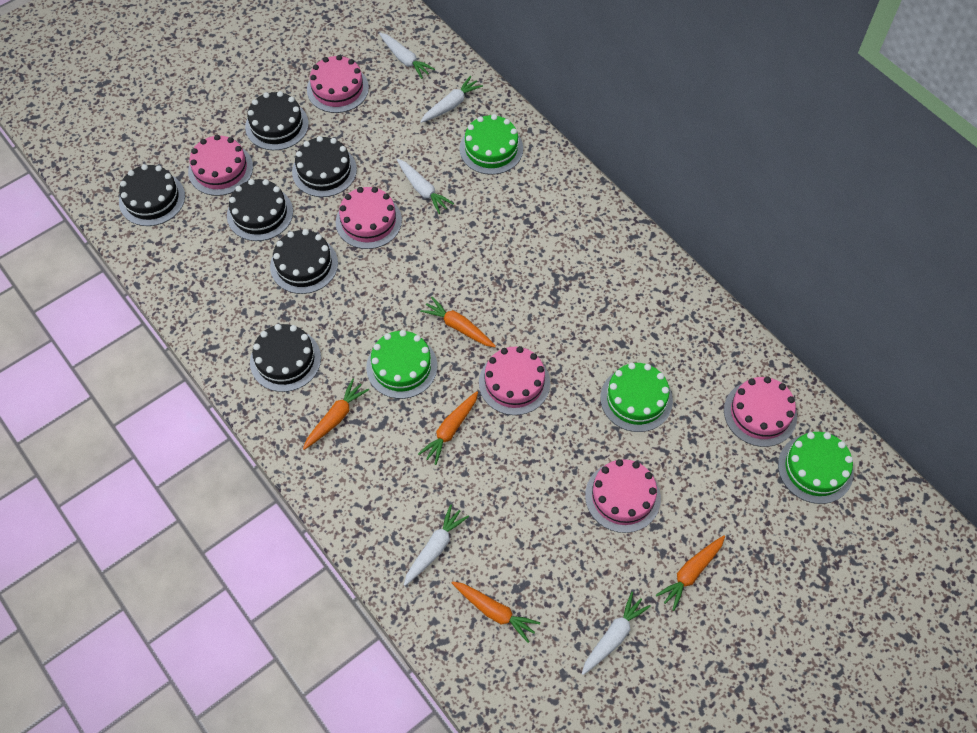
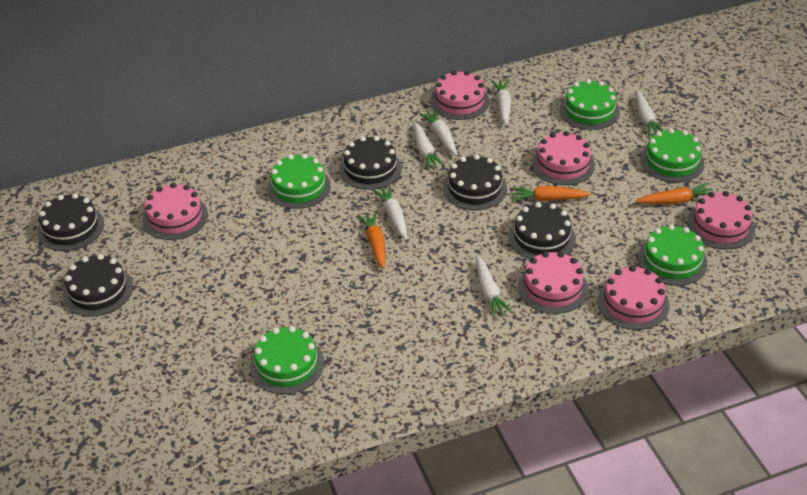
black cake: [119,164,185,226] [227,179,293,241] [245,91,309,150] [250,324,321,392] [270,229,338,294] [292,136,357,197] = 6 -> [37,193,104,251] [63,254,133,317] [339,136,402,190] [443,154,507,210] [508,202,576,259] = 5
green cake: [366,330,437,399] [460,114,523,175] [600,363,673,432] [778,432,853,504] = 4 -> [250,326,324,394] [267,154,331,209] [559,79,620,130] [638,224,708,286] [640,128,704,182] = 5
orange carrot: [303,379,369,450] [418,391,478,465] [420,297,496,347] [452,581,540,643] [656,535,725,611] = 5 -> [357,211,385,269] [511,186,591,201] [636,183,712,204] = 3
white carrot: [379,33,435,79] [397,159,454,214] [404,504,469,586] [420,76,483,123] [582,592,651,675] = 5 -> [373,185,407,240] [413,122,445,170] [419,109,457,156] [476,256,513,318] [491,79,511,125] [635,90,664,137] = 6

